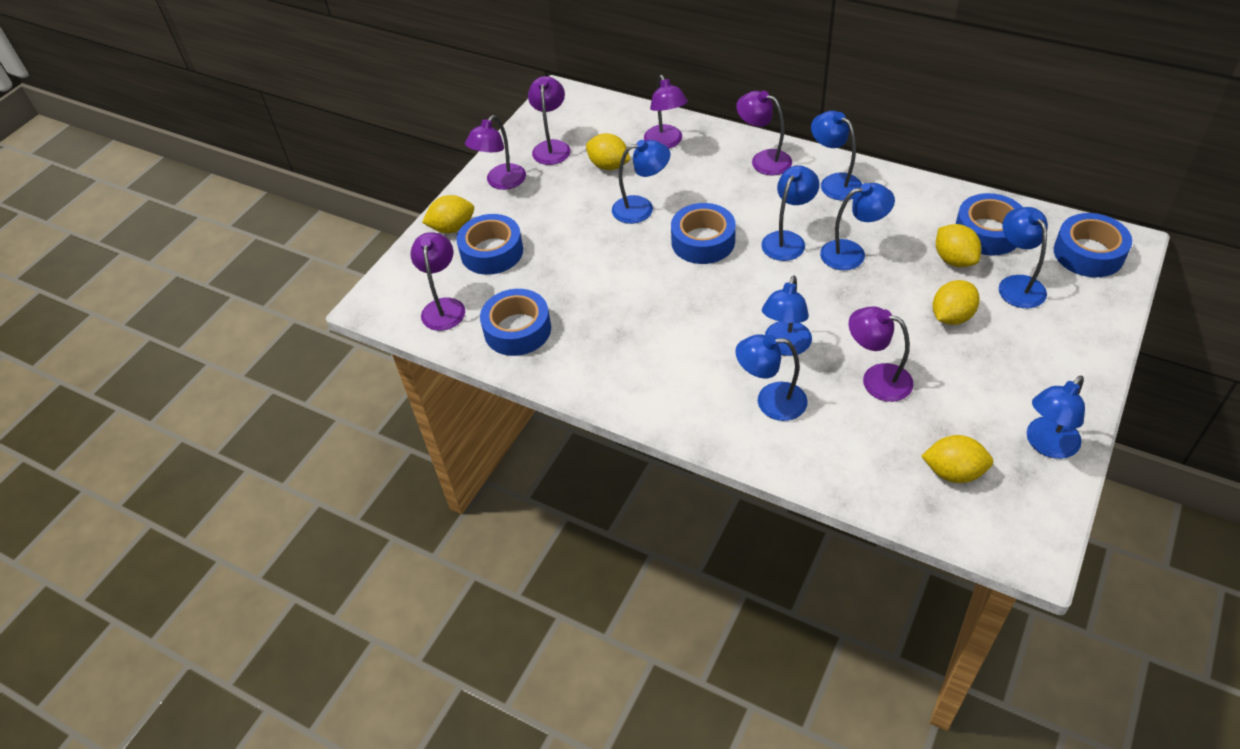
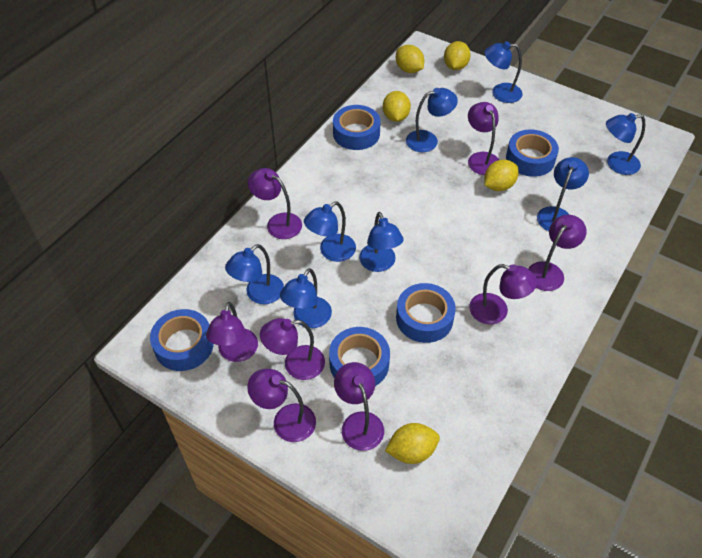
purple lamp: [410,232,465,331] [465,115,526,190] [528,76,571,165] [644,75,688,149] [736,91,792,176] [849,306,914,402] = 6 -> [206,302,258,362] [247,369,316,442] [248,168,302,239] [260,318,325,380] [334,362,384,451] [468,102,499,175] [469,264,538,324] [528,215,586,291] = 8

